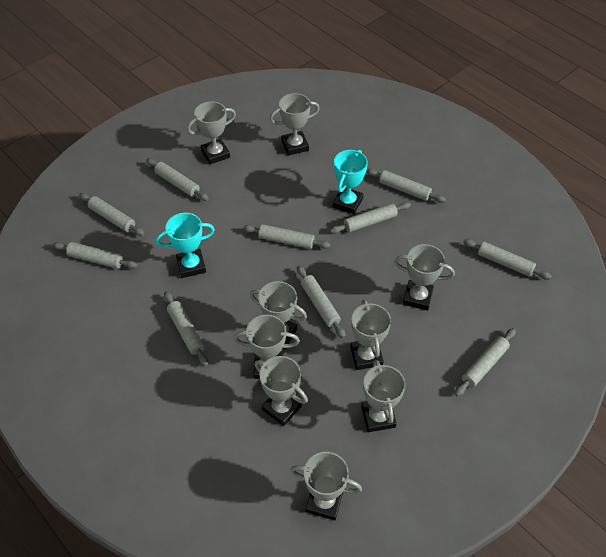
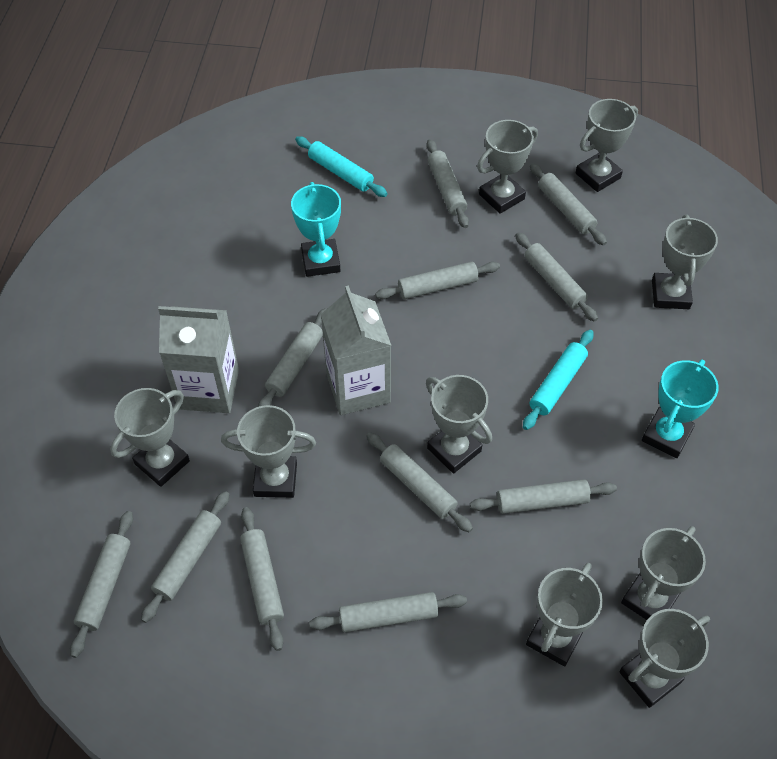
grey carton: none = 0 -> [158,306,239,413] [321,286,392,415] = 2
grey rolling pin: [53,242,138,269] [79,193,145,236] [146,158,209,201] [164,291,208,366] [243,224,331,249] [297,266,346,338] [330,202,411,234] [366,169,446,203] [455,328,516,396] [463,239,551,280] = 10 -> [70,511,133,658] [141,491,229,623] [240,507,284,651] [258,308,327,407] [309,592,467,632] [366,432,473,533] [375,262,500,299] [426,139,469,228] [470,479,617,514] [515,232,598,322] [530,163,607,246] = 11
turquoise rolling pin: none = 0 -> [295,136,387,197] [523,330,594,430] = 2

